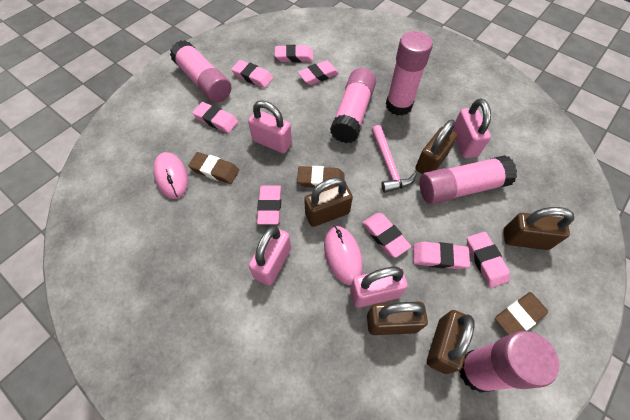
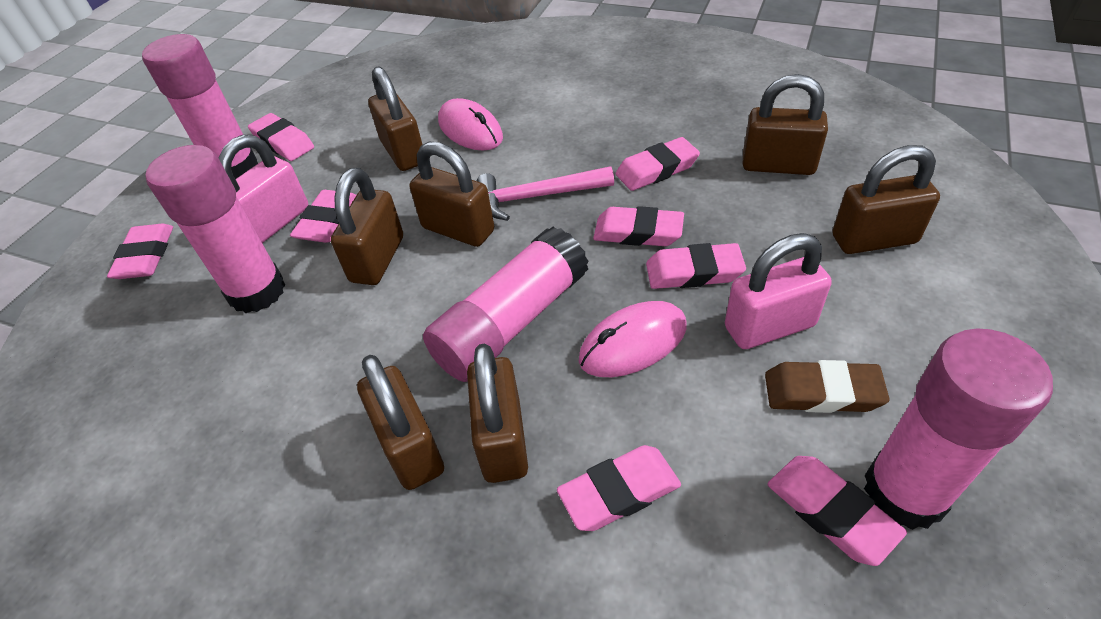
brown eraser: [188,152,239,184] [297,166,345,188] [495,292,548,335] = 3 -> [765,360,890,413] = 1
brown padlock: [304,177,353,227] [367,302,428,335] [415,119,457,174] [427,310,475,374] [503,207,574,250] = 5 -> [331,168,403,285] [357,355,444,490] [368,66,423,171] [410,142,494,247] [467,344,528,483] [743,74,828,175] [832,145,940,254] = 7
pink glue stick: [170,40,231,103] [330,68,376,143] [386,31,433,116] [419,155,517,204] [459,331,560,393] = 5 -> [142,34,258,179] [146,145,285,313] [423,226,589,382] [864,329,1053,530] = 4
pink padlock: [248,100,292,153] [249,226,291,285] [350,267,408,308] [453,99,491,158] = 4 -> [219,135,309,243] [725,233,832,349] = 2

